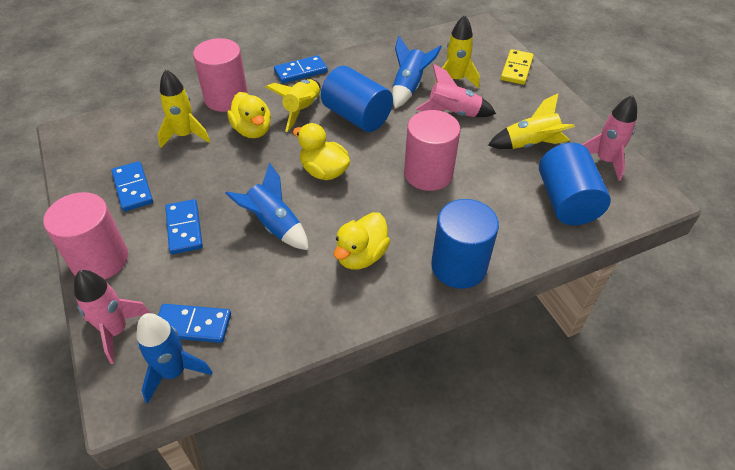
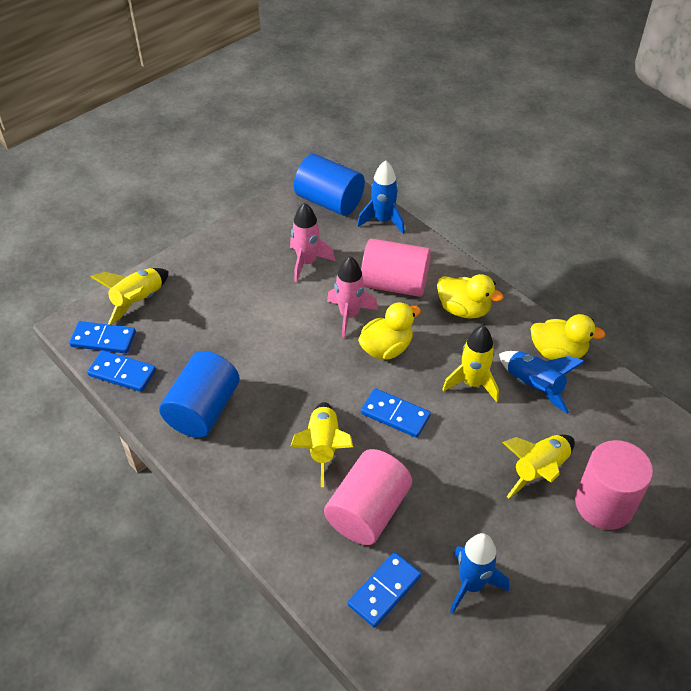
blue cylinder: [321,66,393,132] [431,199,499,289] [539,143,611,225] = 3 -> [159,351,240,438] [294,154,365,216] = 2
pink rocket: [74,270,150,364] [416,64,496,117] [582,95,637,181] = 3 -> [290,203,335,282] [327,256,378,338] = 2
yellow domino: [501,49,534,85] = 1 -> none = 0

